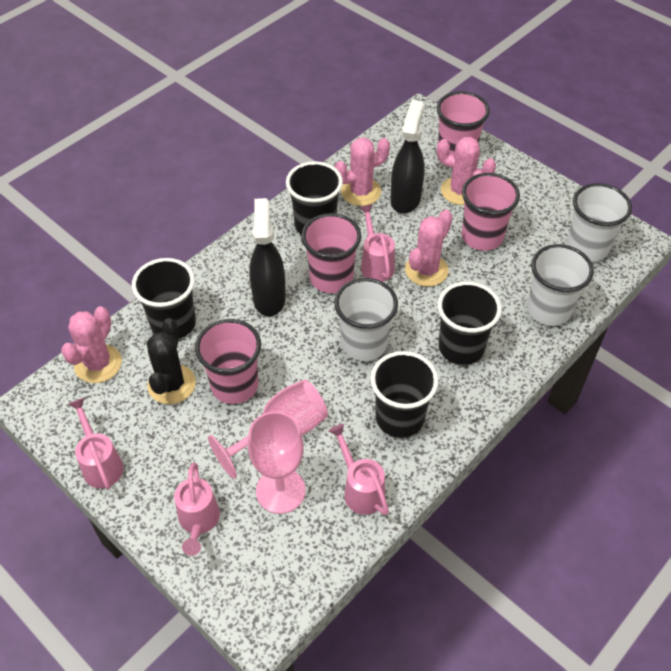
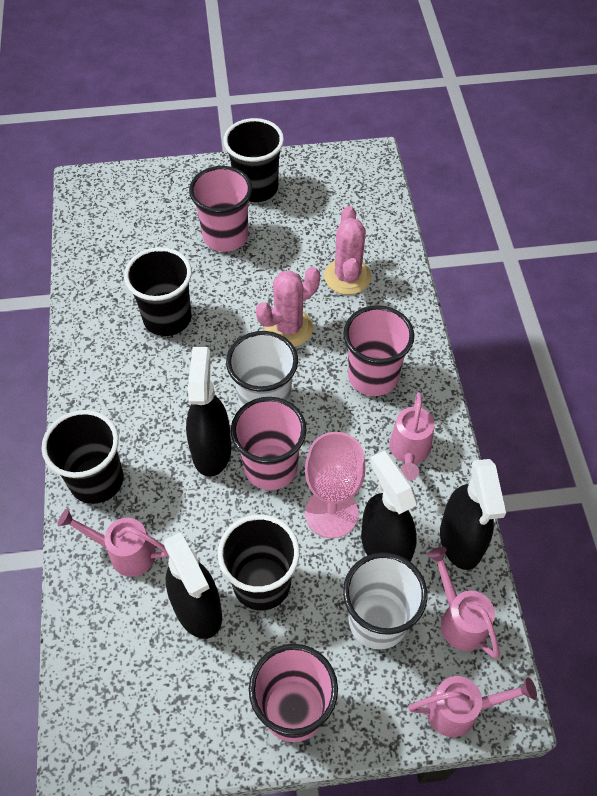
black cactus: [147,318,196,404] = 1 -> none = 0
black spray bottle: [249,198,286,317] [390,100,425,214] = 2 -> [164,532,222,639] [186,347,231,477] [361,451,417,562] [440,459,506,570] = 4
pink cactus: [61,306,122,383] [334,137,390,206] [405,209,453,287] [437,137,496,205] = 4 -> [256,267,320,347] [324,206,371,295] = 2
pink goblet: [208,380,328,479] [248,411,306,514] = 2 -> [305,432,366,538] = 1
white cup: [334,278,398,361] [527,244,594,326] [567,183,632,262] = 3 -> [226,331,298,408] [343,552,427,650] = 2

